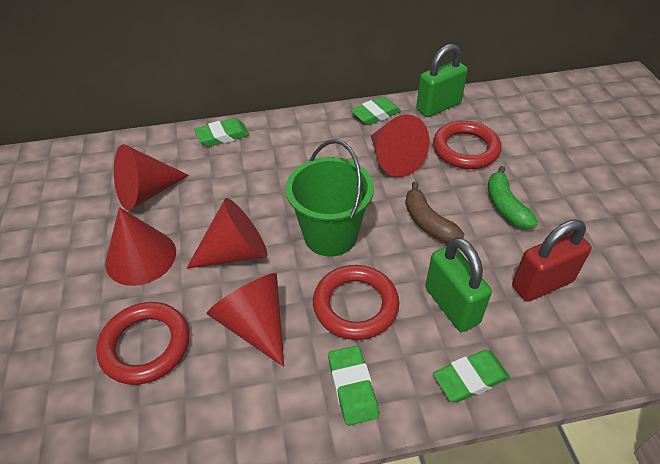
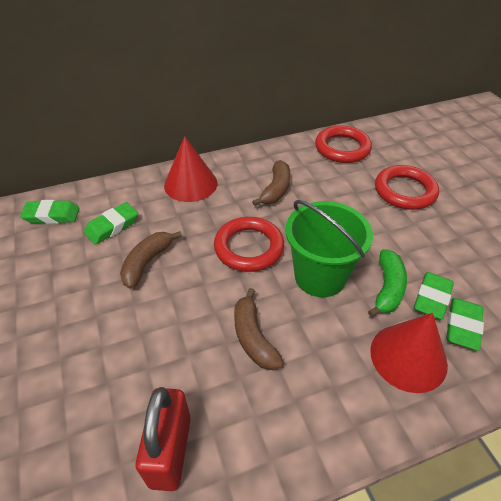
brown banana: [405,182,464,243] = 1 -> [120,231,182,289] [234,288,284,370] [252,160,290,206] = 3
green padlock: [416,44,468,117] [425,237,492,332] = 2 -> none = 0
red cone: [105,207,176,286] [114,144,189,210] [186,198,268,269] [207,273,284,367] [371,114,430,177] = 5 -> [164,136,218,202] [370,313,448,393] = 2

